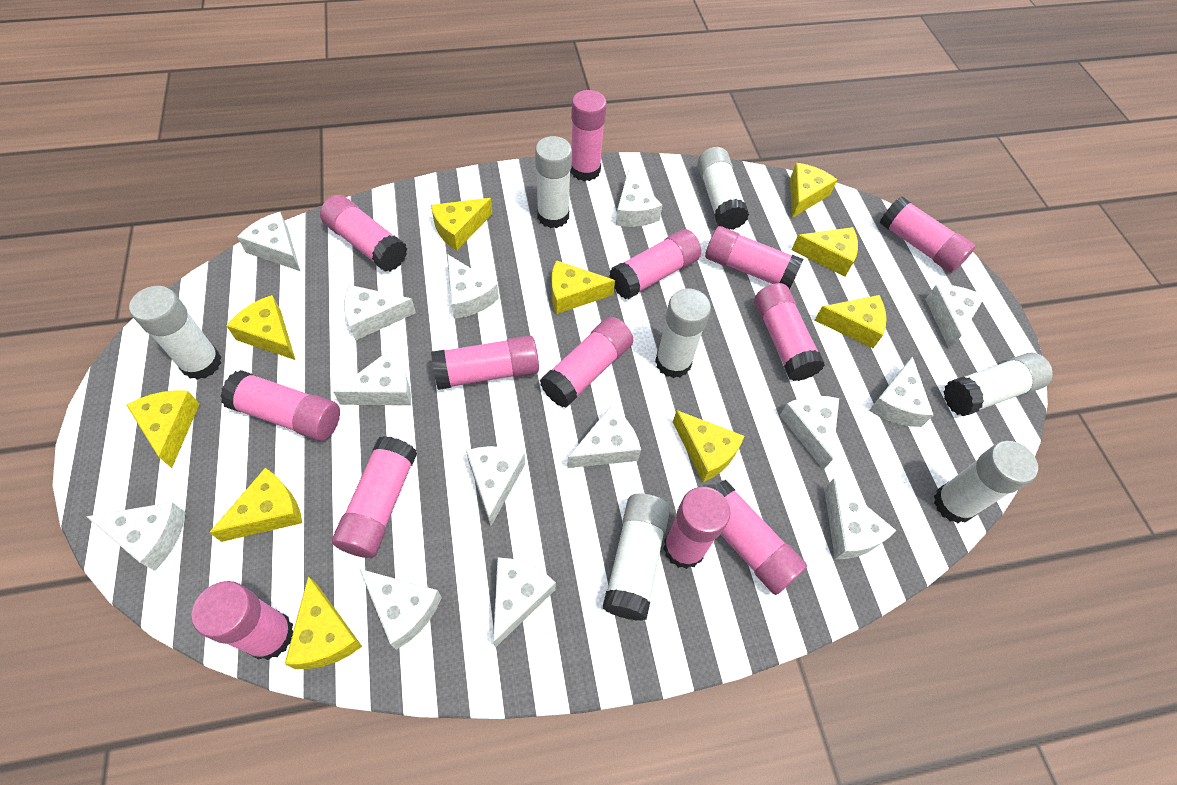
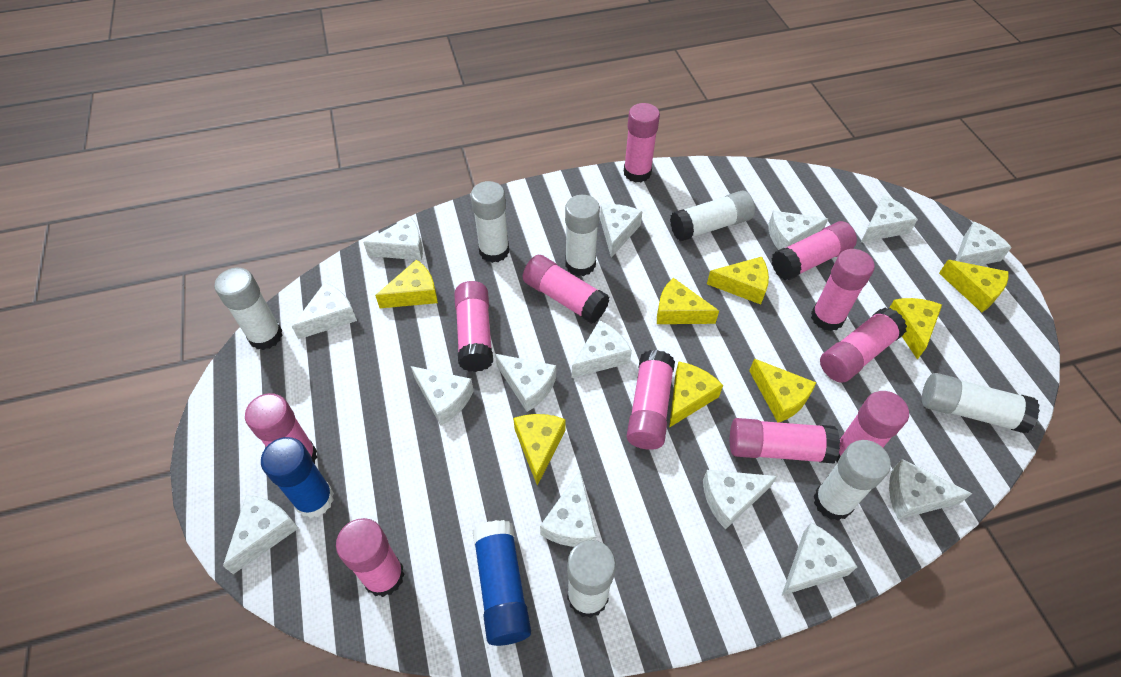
blue glue stick: none = 0 -> [261,437,334,518] [473,520,531,646] = 2
pink glue stick: [192,581,293,660] [220,370,340,441] [320,195,407,272] [332,436,417,558] [431,335,539,390] [540,317,633,408] [571,90,607,181] [609,229,701,299] [663,487,731,569] [705,226,803,290] [713,479,807,595] [754,283,825,381] [880,196,975,273] = 13 -> [245,393,317,464] [336,518,405,597] [454,281,493,372] [523,255,609,324] [624,103,660,182] [626,350,675,450] [730,418,840,463] [771,221,857,280] [811,249,875,331] [820,307,907,383] [837,391,909,462] = 11
yellow cheese: [127,390,200,468] [209,468,302,542] [226,295,295,360] [285,576,362,669] [431,198,493,250] [551,260,615,314] [673,410,745,482] [790,163,838,218] [791,227,858,276] [815,295,887,348] = 10 -> [375,259,438,308] [513,414,566,486] [657,278,719,324] [669,362,723,428] [707,257,769,305] [749,359,817,422] [889,298,942,360] [939,260,1009,312] = 8

